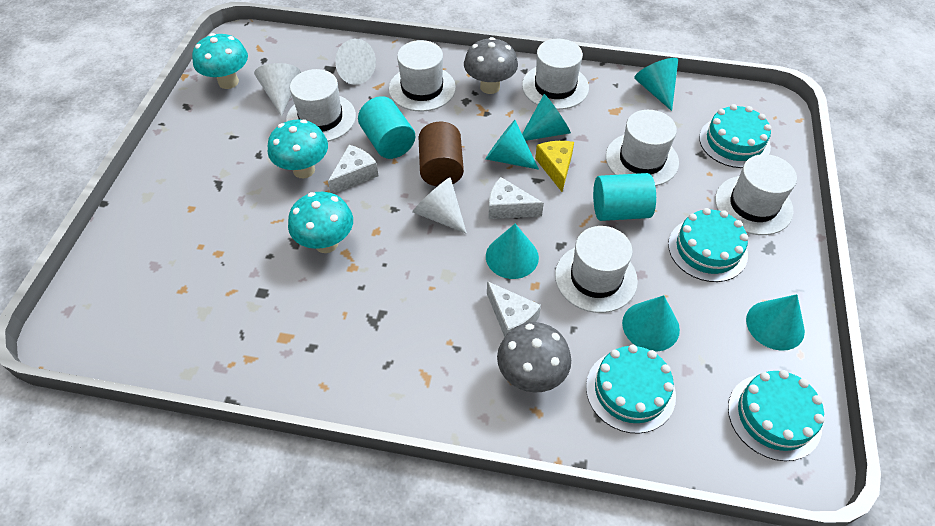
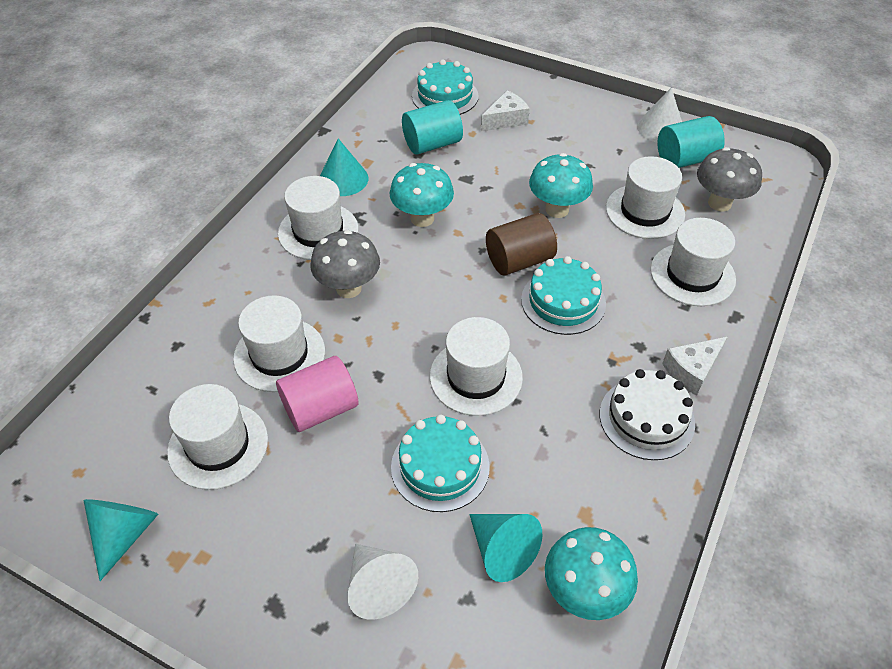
pink cylinder: none = 0 -> [276,356,358,432] = 1
turquoise cake: [586,345,676,434] [668,208,748,282] [699,104,772,168] [728,370,824,461] = 4 -> [391,415,490,512] [412,59,478,115] [521,256,606,335] = 3
turquoise cone: [486,120,539,170] [486,224,539,279] [522,94,571,141] [622,295,680,352] [634,58,678,111] [746,294,805,351] = 6 -> [83,499,158,581] [320,138,368,196] [469,514,543,582] = 3
white cake: none = 0 -> [600,369,695,460] = 1
white cheese: [328,145,379,194] [487,281,541,337] [489,177,544,219] = 3 -> [481,90,530,131] [662,337,727,395] = 2
white cone: [254,63,301,117] [335,39,376,85] [412,177,467,234] = 3 -> [347,544,418,620] [637,87,682,143] = 2
yellow cheese: [535,141,574,192] = 1 -> none = 0

